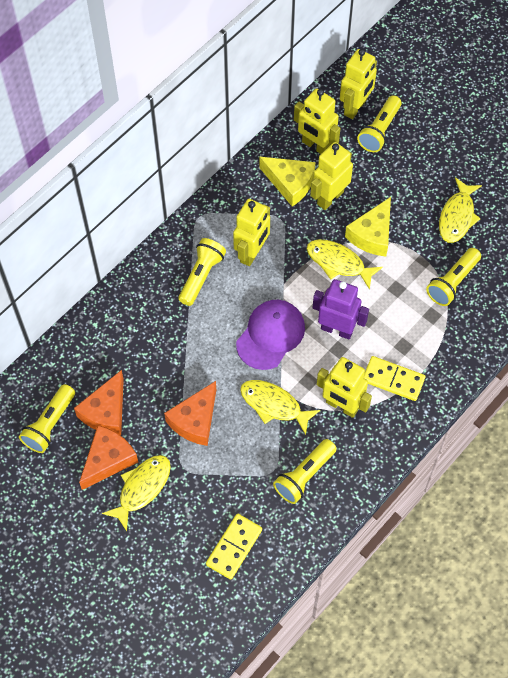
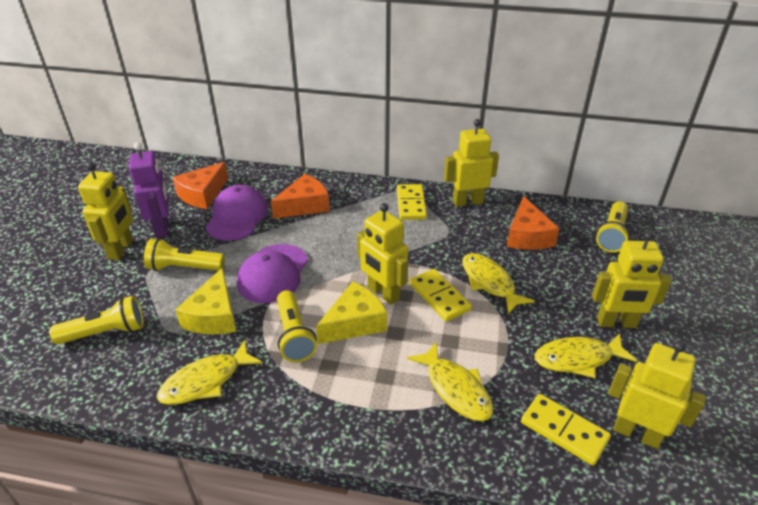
purple cap: [236,300,305,370] = 1 -> [206,185,268,241] [237,244,308,303] = 2
yellow domino: [206,514,262,580] [364,356,425,401] = 2 -> [397,184,427,220] [410,269,472,322] [521,394,611,465] = 3
yellow flashlight: [19,384,75,453] [178,238,226,306] [273,439,337,504] [357,95,402,152] [426,248,481,306] = 5 -> [49,296,144,344] [144,238,225,271] [277,290,317,362] [596,202,630,253] = 4

